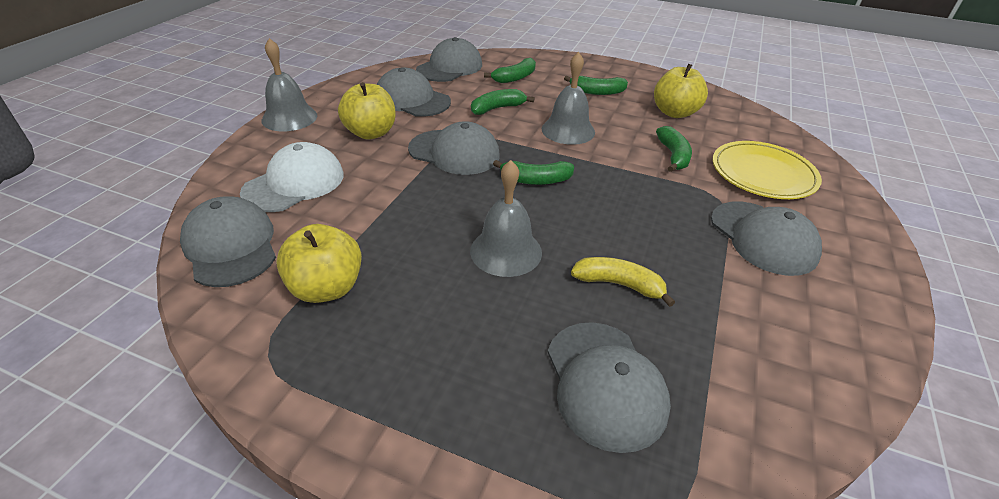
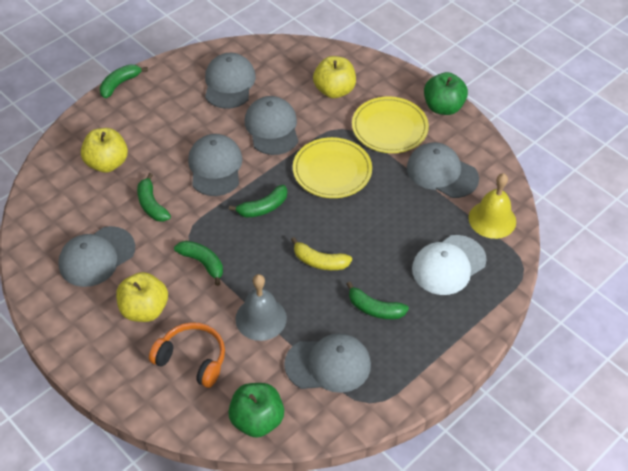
green apple: none = 0 -> [228,383,284,438] [424,72,468,115] = 2
grey bell: [262,38,317,131] [470,160,542,277] [542,52,595,145] = 3 -> [235,274,287,341] = 1
orange headphones: none = 0 -> [149,322,225,388] = 1
yellow bell: none = 0 -> [469,173,516,239] = 1
yellow plate: [712,141,822,199] = 1 -> [293,137,372,198] [352,97,429,153] = 2

